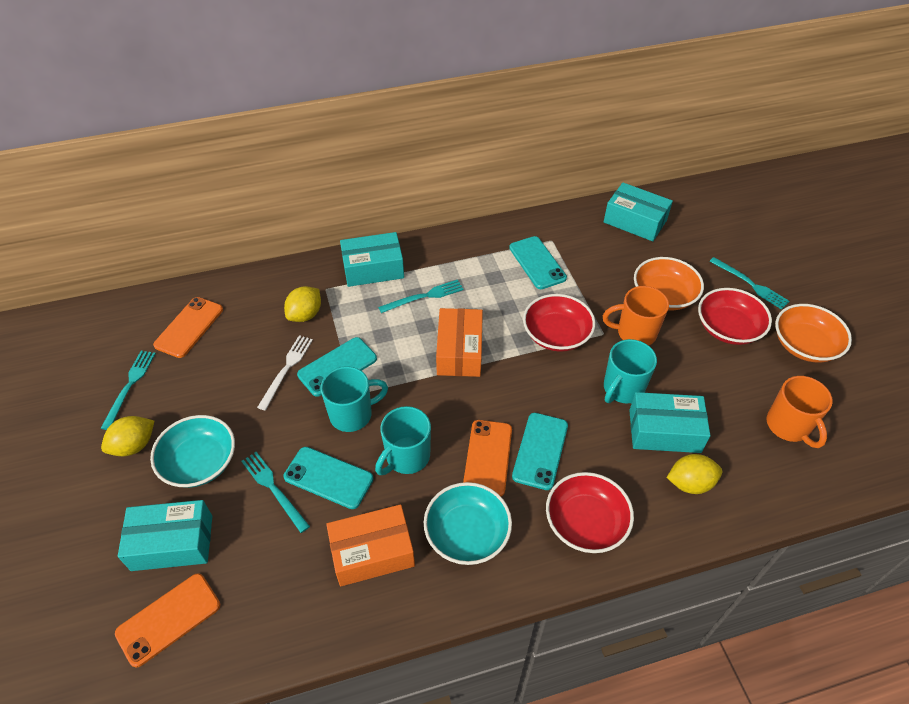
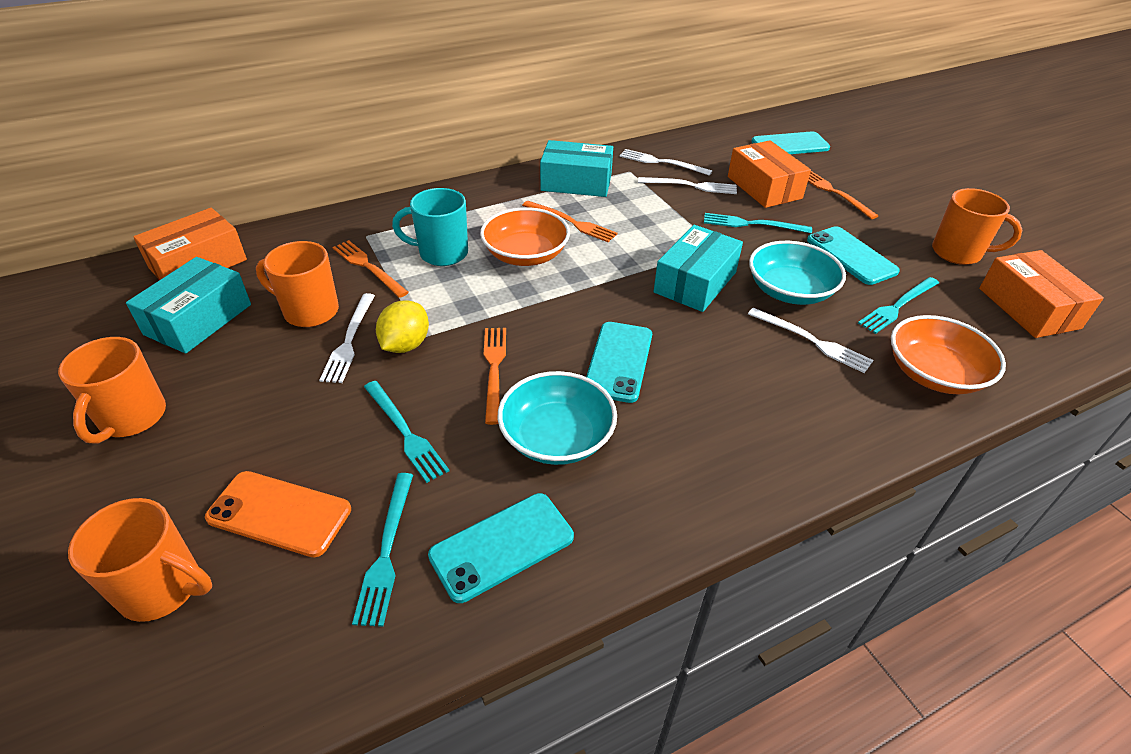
orange box: [326,505,415,586] [436,308,483,377] = 2 -> [133,208,247,280] [728,140,811,208] [979,250,1104,338] = 3
orange fork: none = 0 -> [332,240,409,298] [484,328,506,425] [522,201,618,242] [808,171,878,219] = 4
orange mug: [603,286,669,346] [767,376,833,448] = 2 -> [58,337,166,444] [68,498,212,622] [256,241,339,327] [932,188,1022,265] = 4
orange phone: [115,573,220,667] [153,297,223,358] [463,420,512,496] = 3 -> [205,471,351,558] = 1
red bowl: [523,294,596,352] [546,472,634,553] [698,288,772,345] = 3 -> none = 0
turquoise box: [118,500,212,571] [340,232,404,287] [604,183,673,241] [629,392,711,453] = 4 -> [126,257,251,353] [540,140,613,197] [653,225,743,312] = 3
turquoise mug: [320,366,388,432] [375,406,431,475] [604,339,657,403] = 3 -> [392,188,468,266] = 1
white fork: [257,335,313,411] = 1 -> [319,293,375,383] [620,149,712,176] [638,177,737,194] [748,308,873,373] = 4
yellow lemon: [101,416,154,456] [284,286,321,322] [667,454,722,494] = 3 -> [376,300,429,353] = 1

